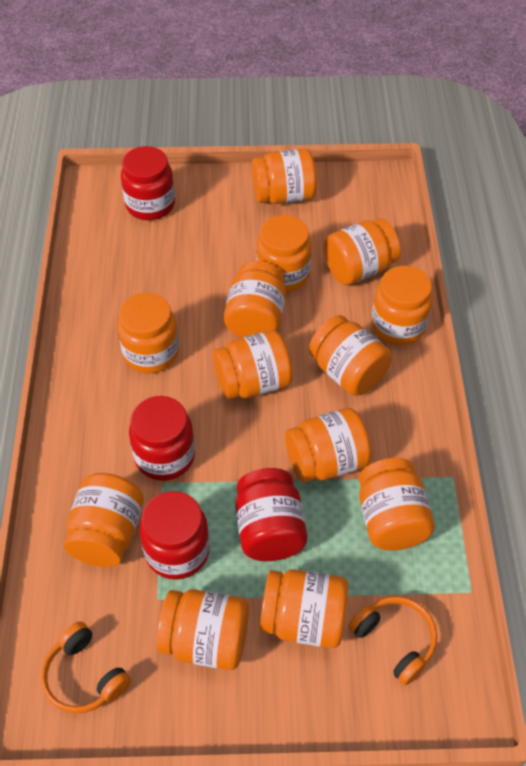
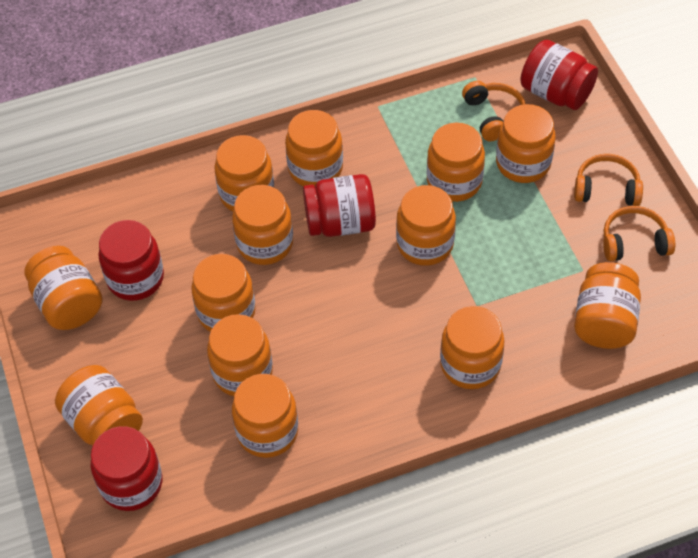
orange headphones: [41,622,131,714] [348,596,437,685] = 2 -> [462,81,526,141] [574,154,643,206] [603,206,675,261] = 3

